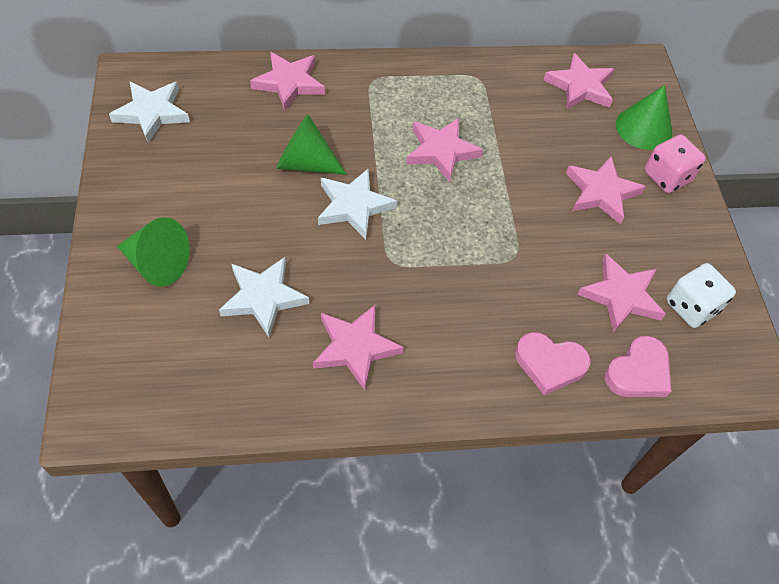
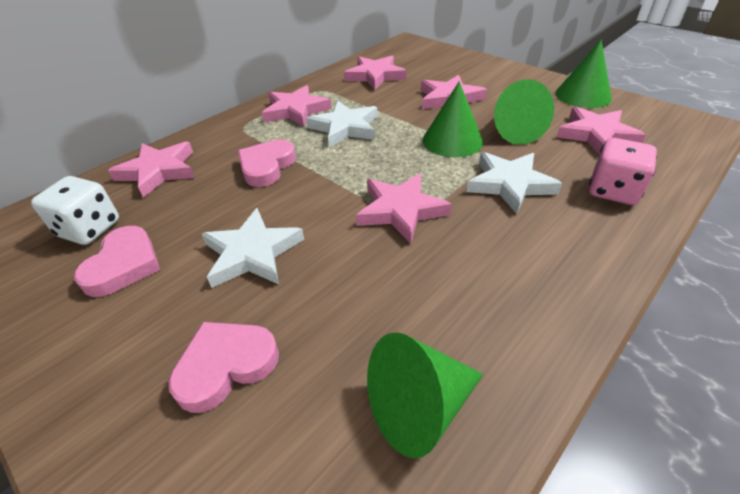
green cone: [117,217,190,287] [277,115,346,175] [616,85,672,150] = 3 -> [367,332,483,458] [423,81,483,157] [494,79,554,145] [555,40,612,108] = 4
pink heart: [515,332,591,395] [605,336,671,397] = 2 -> [74,226,160,297] [168,322,279,413] [238,140,296,187] = 3

